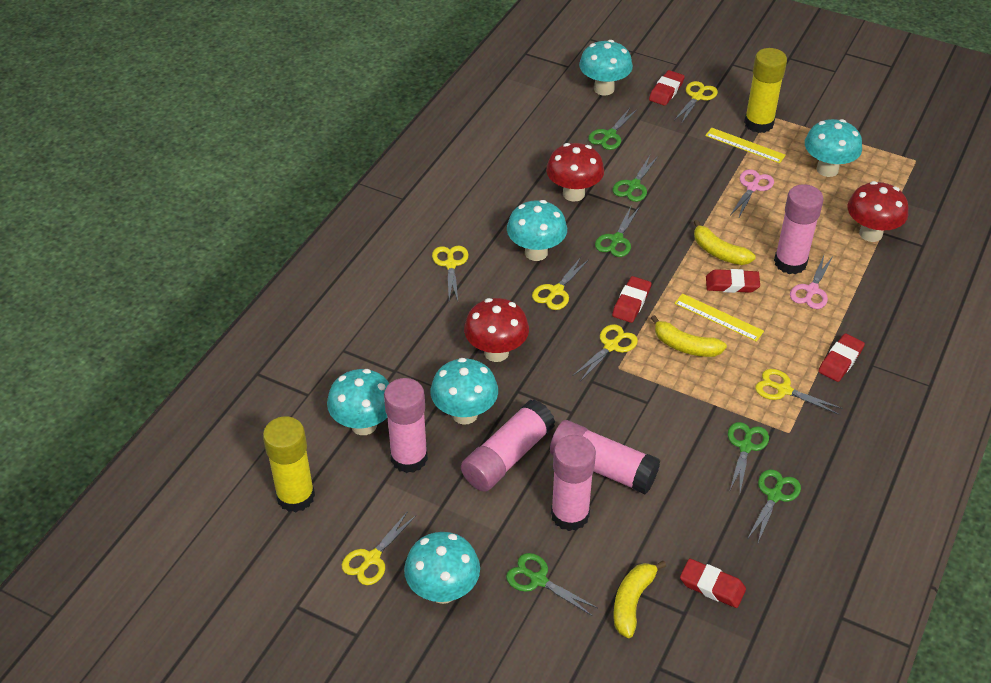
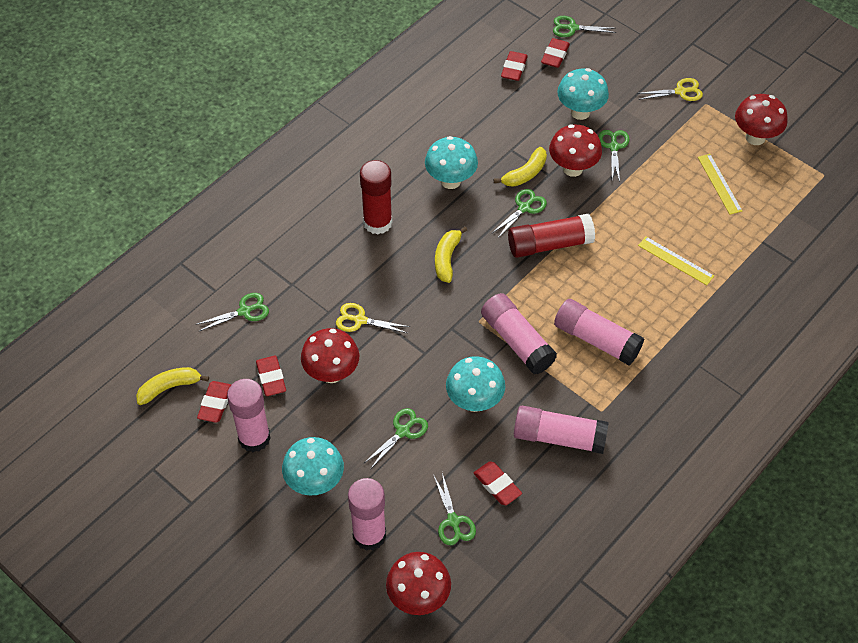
pink scissors: [731,169,774,219] [790,255,833,309] = 2 -> none = 0
red glue stick: none = 0 -> [360,160,392,234] [508,214,595,258] = 2
red mushroom: [464,298,529,362] [546,143,604,202] [847,181,908,242] = 3 -> [301,328,359,383] [386,552,451,615] [549,124,602,177] [735,94,788,145] = 4
turquoise mushroom: [327,369,390,435] [404,532,480,604] [431,358,498,425] [507,200,567,261] [579,40,633,96] [805,119,862,177] = 6 -> [282,437,344,495] [425,136,478,189] [446,356,505,412] [557,68,609,120] = 4
yellow glue stick: [263,416,315,512] [744,48,787,133] = 2 -> none = 0
yellow scissors: [342,511,416,585] [432,246,469,301] [532,257,588,310] [573,324,638,382] [675,81,718,124] [755,369,842,415] = 6 -> [336,303,410,333] [636,78,703,101] = 2

